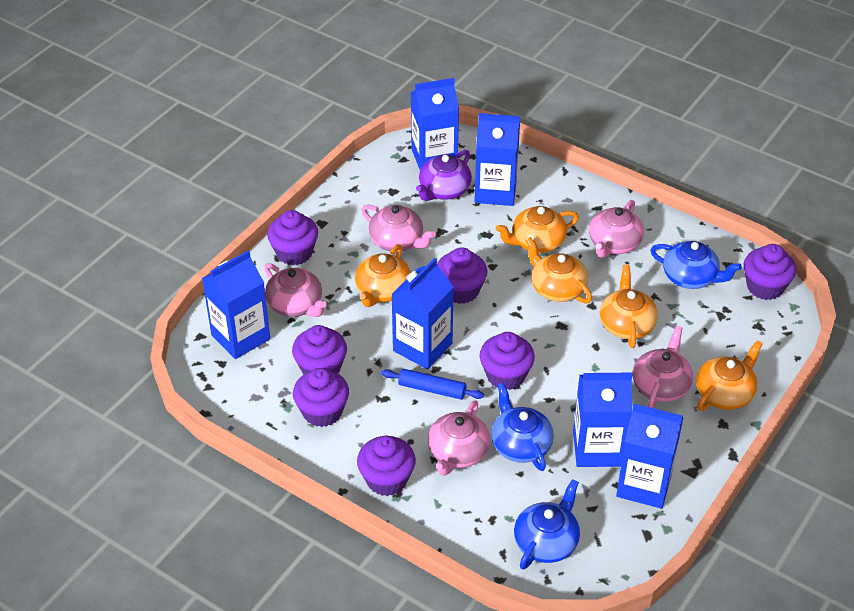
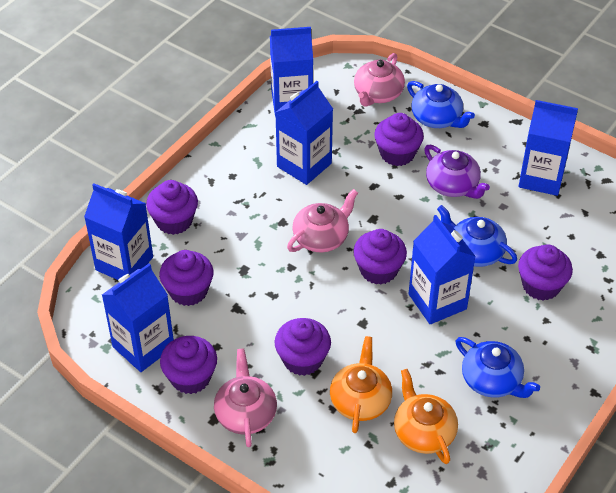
blue rolling pin: [381,369,484,400] = 1 -> none = 0
orange teapot: [355,244,411,307] [496,206,579,253] [525,237,592,304] [600,265,658,348] [696,340,763,411] = 5 -> [330,336,392,433] [394,369,458,464] = 2
pink teapot: [264,263,327,317] [362,205,436,252] [428,400,490,476] [589,200,644,258] [633,326,693,408] = 5 -> [214,348,277,447] [287,189,358,252] [354,53,405,107] = 3

